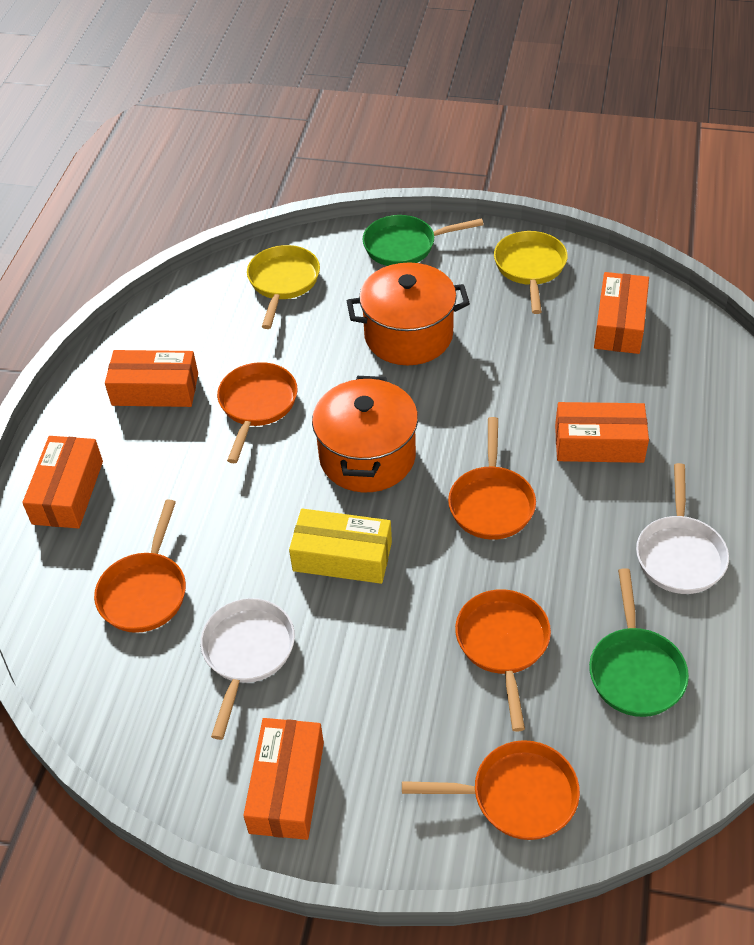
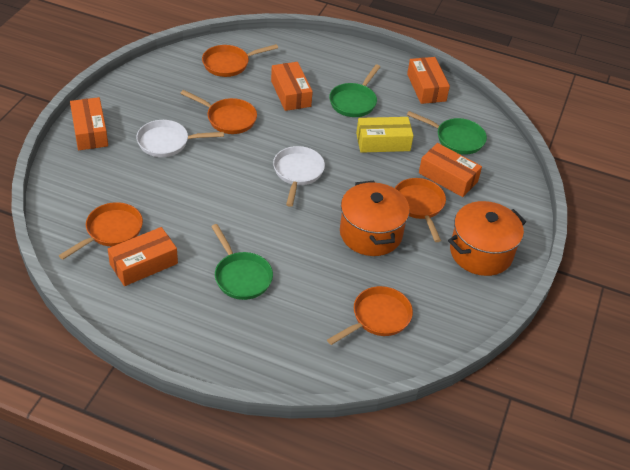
green pan: [362,215,484,266] [589,568,689,717] = 2 -> [211,224,273,300] [329,65,380,117] [407,111,487,155] = 3
yellow pan: [247,245,320,329] [494,231,568,314] = 2 -> none = 0

